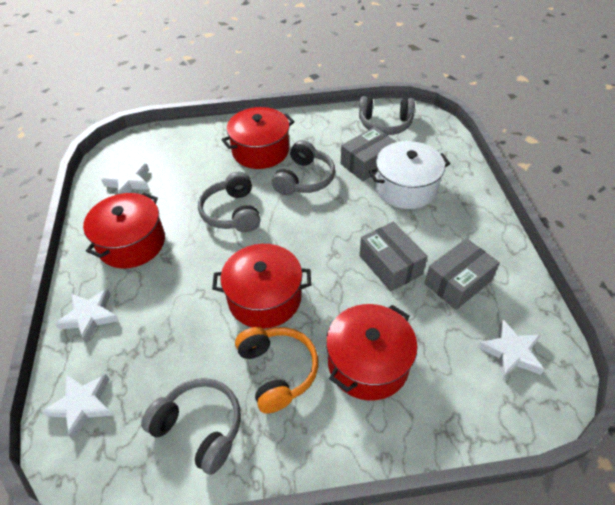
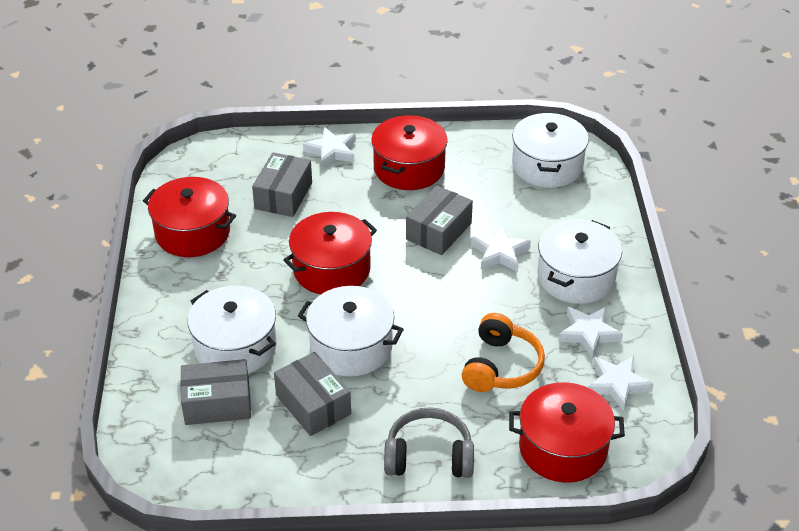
grey box: [341,127,397,181] [359,221,428,291] [425,238,500,310] = 3 -> [180,359,251,425] [252,152,312,217] [274,352,351,436] [406,186,473,255] = 4
grey headphones: [141,378,241,475] [198,172,260,232] [272,140,335,195] [359,96,415,135] = 4 -> [384,407,474,478] = 1
white pot: [369,141,450,209] = 1 -> [188,285,277,374] [298,286,404,377] [512,113,589,188] [538,219,622,304] = 4

